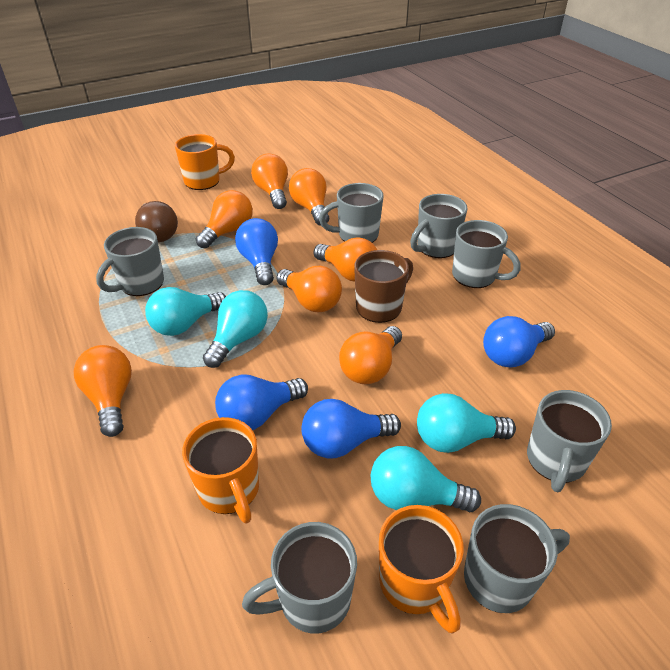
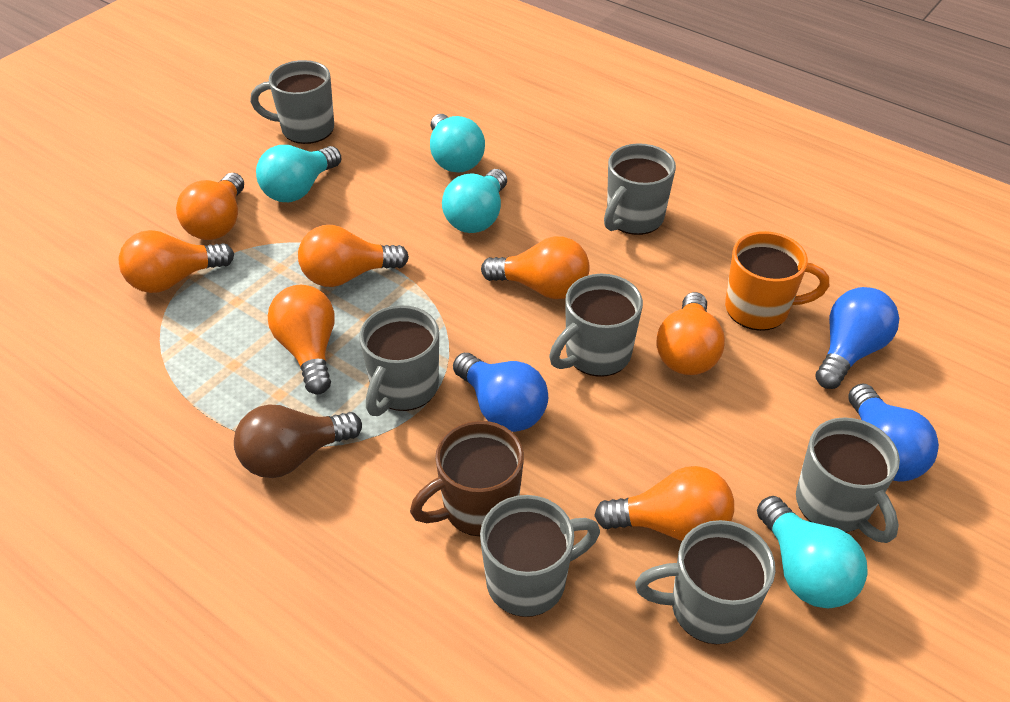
blue light bulb: [215,375,308,430] [235,218,278,285] [301,399,401,459] [483,316,555,368] = 4 -> [453,353,548,432] [815,287,899,389] [848,384,939,482] = 3
orange mug: [175,134,235,190] [182,417,259,524] [379,505,464,634] = 3 -> [725,231,829,331] = 1

